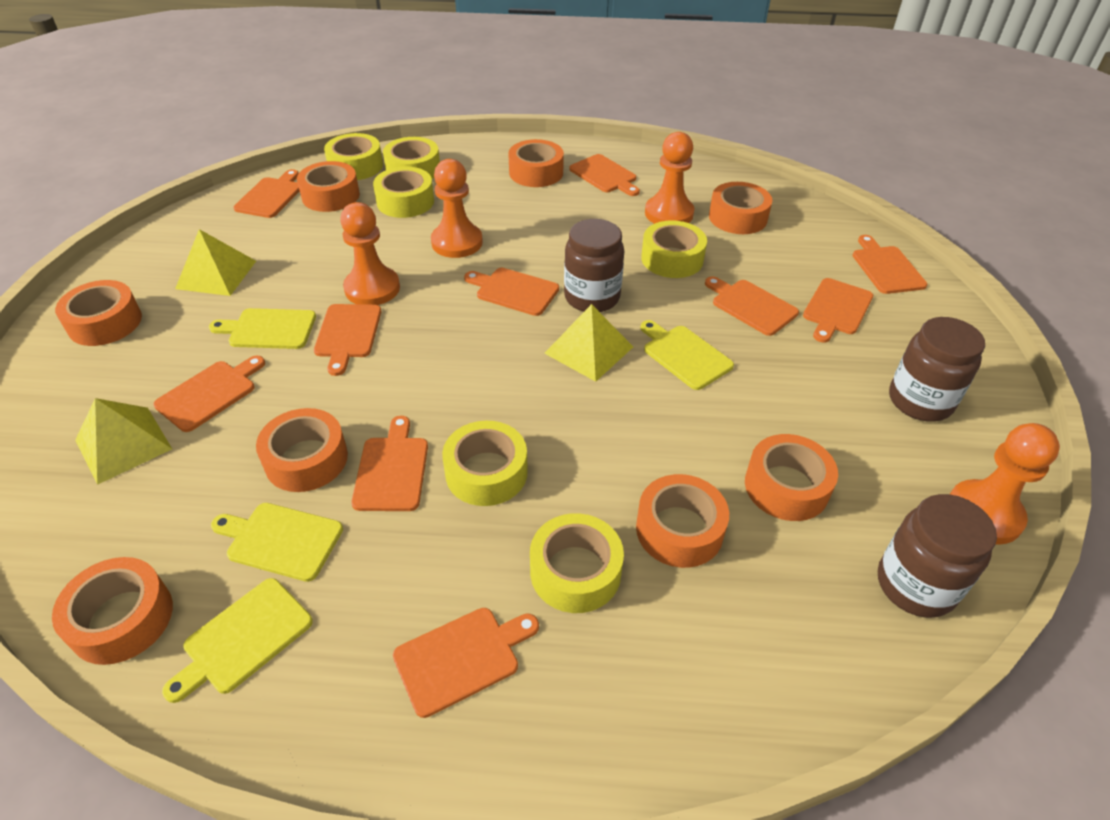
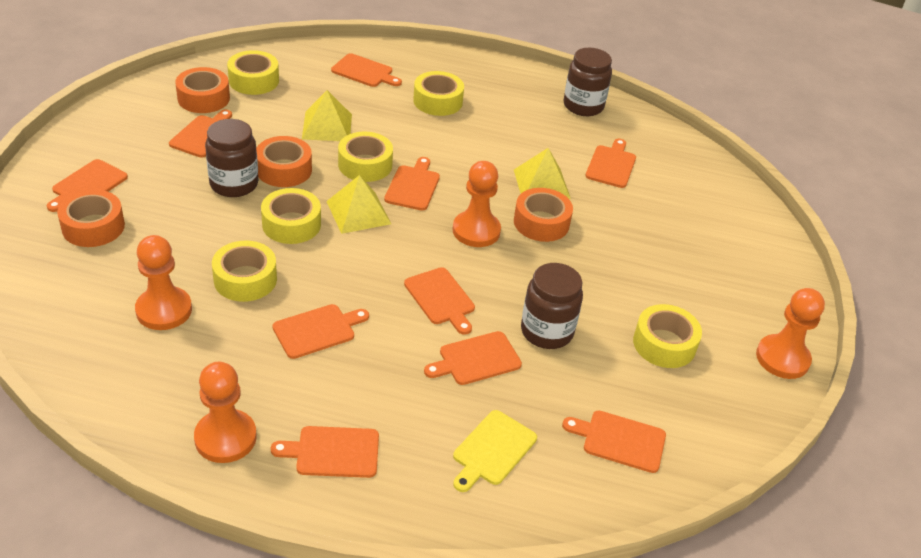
orange tape: [52,557,173,665] [55,280,142,346] [256,408,348,492] [297,161,360,212] [508,139,564,187] [636,474,729,568] [709,182,772,234] [745,434,838,521] = 8 -> [57,190,125,247] [175,67,230,113] [256,136,312,187] [514,188,573,242] = 4
yellow cutting board: [162,578,313,703] [209,308,316,349] [211,503,343,582] [640,320,734,390] = 4 -> [453,410,537,492] = 1

